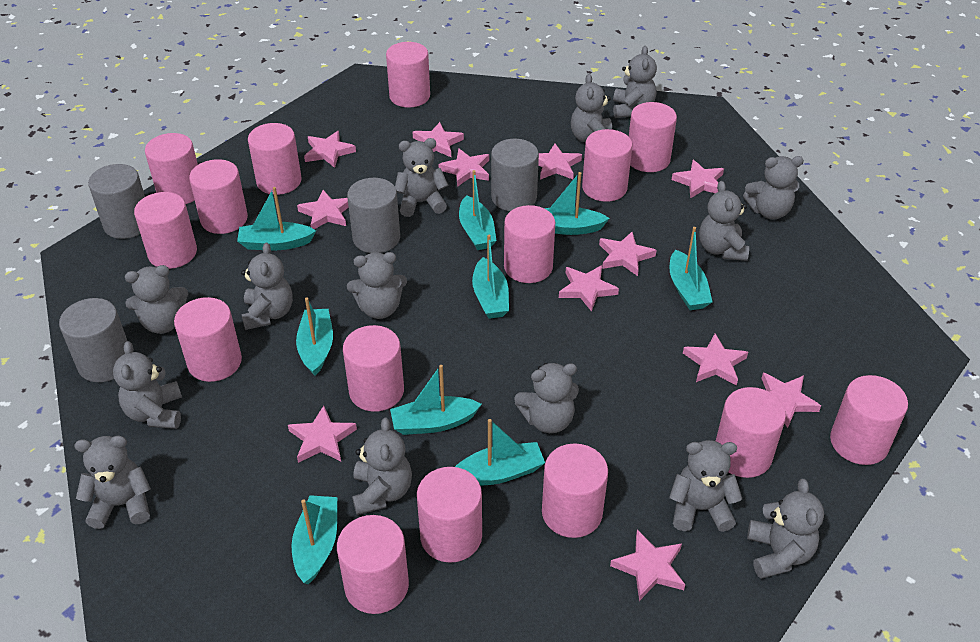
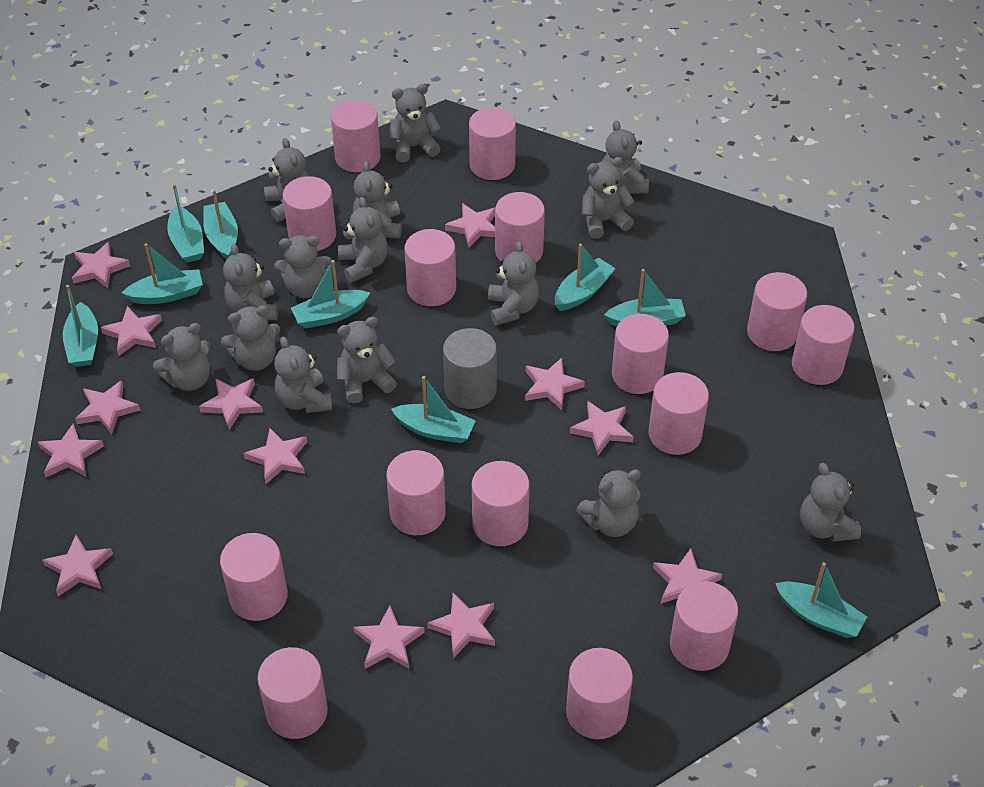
grey cylinder: [59,298,127,382] [88,164,145,239] [347,178,400,253] [491,139,539,211] = 4 -> [443,328,497,409] = 1
grey teddy bear: [74,436,151,529] [113,341,182,429] [125,265,188,334] [241,243,293,330] [347,252,407,319] [352,417,412,515] [395,138,448,217] [514,363,579,433] [571,74,612,142] [613,46,657,118] [669,440,742,532] [699,181,749,261] [743,156,804,219] [747,479,824,579] = 14 -> [153,323,210,391] [221,305,280,371] [223,244,278,320] [264,138,308,222] [274,235,332,298] [274,336,332,413] [337,317,397,403] [338,197,388,283] [353,161,402,239] [389,84,441,162] [488,241,539,326] [576,469,641,537] [582,157,634,239] [602,120,649,194] [800,463,861,542] = 15
pink star: [288,406,357,463] [297,190,349,229] [304,131,356,168] [413,122,464,157] [439,148,489,187] [538,144,582,180] [559,265,619,312] [599,232,656,276] [610,529,685,601] [672,160,724,199] [683,334,748,385] [761,372,821,428] = 12 -> [38,423,104,477] [42,535,113,597] [72,242,130,288] [75,380,140,434] [100,306,162,356] [199,378,263,430] [244,428,307,484] [353,606,425,669] [427,593,495,658] [445,203,495,248] [525,358,585,410] [570,401,633,455] [653,548,722,604] = 13

